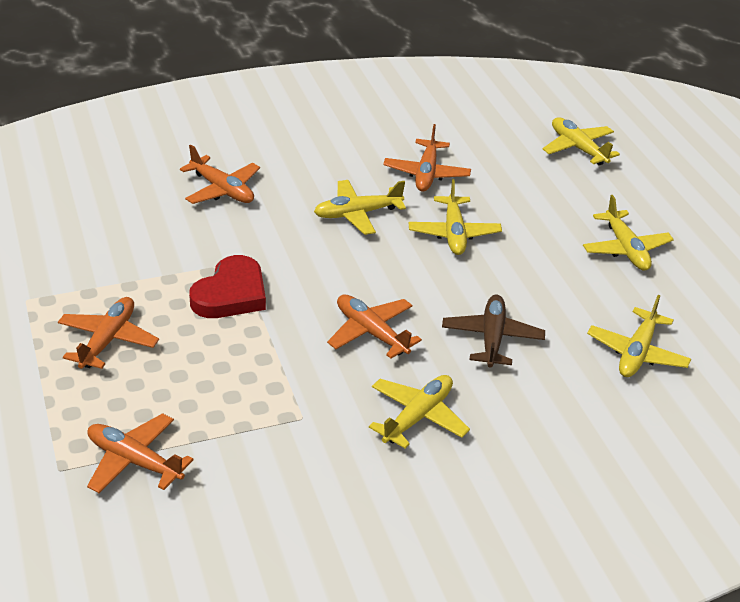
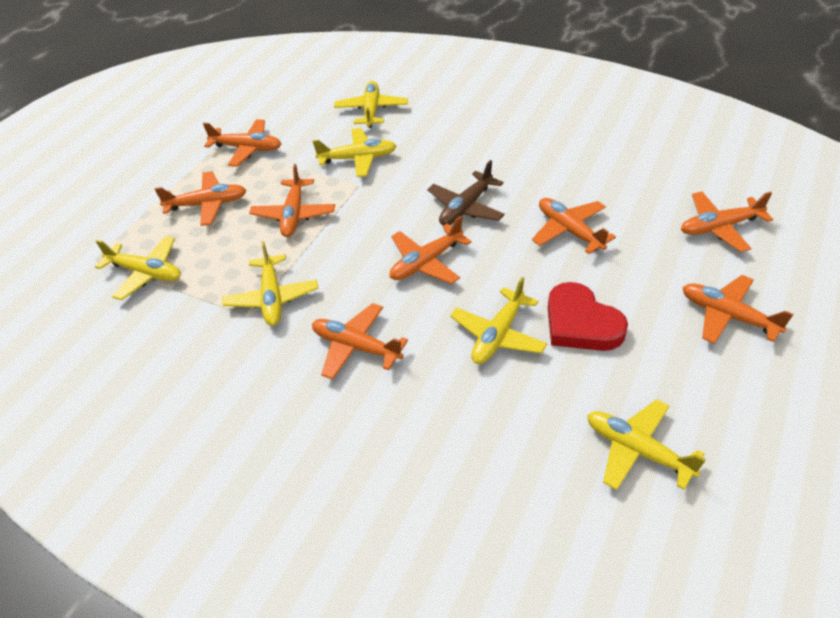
orange plane: [58,297,159,369] [87,413,193,493] [180,144,260,204] [327,294,422,359] [383,124,471,192] = 5 -> [155,171,247,226] [203,119,281,167] [249,164,335,237] [312,303,408,380] [390,216,472,284] [532,198,616,254] [681,191,773,252] [682,275,793,344] = 8

